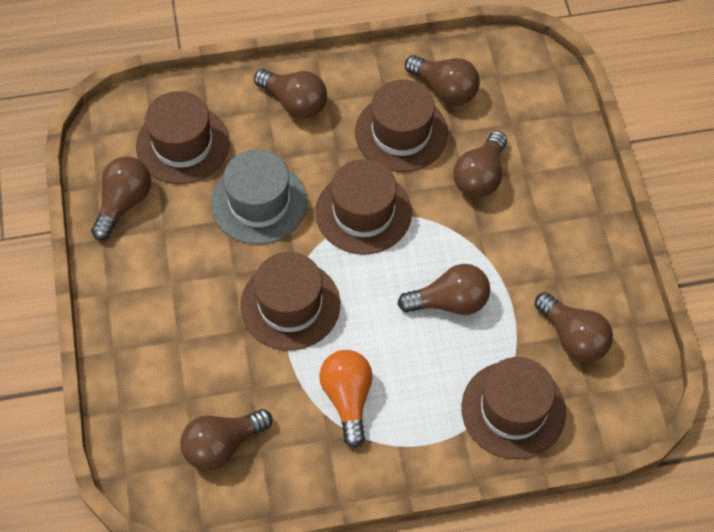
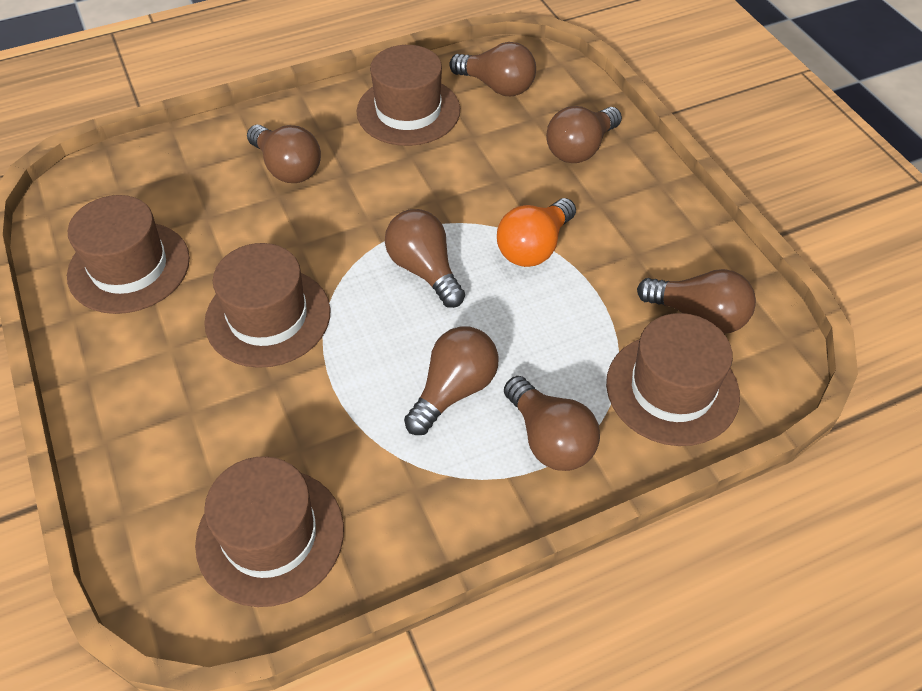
grey hat: [211,149,307,244] = 1 -> none = 0

